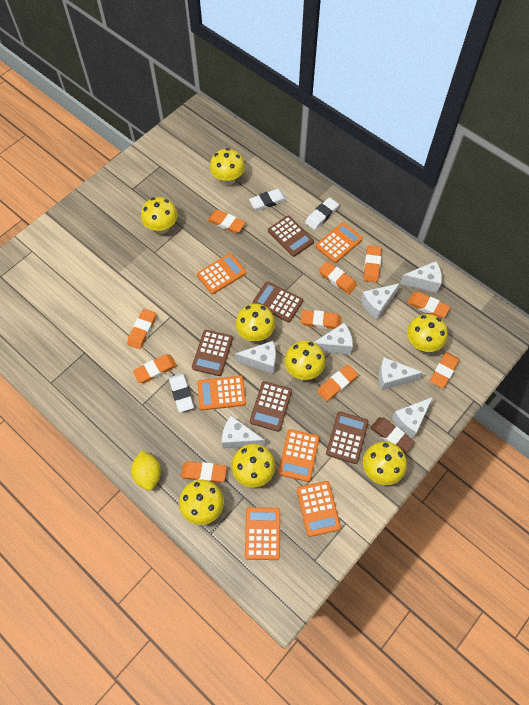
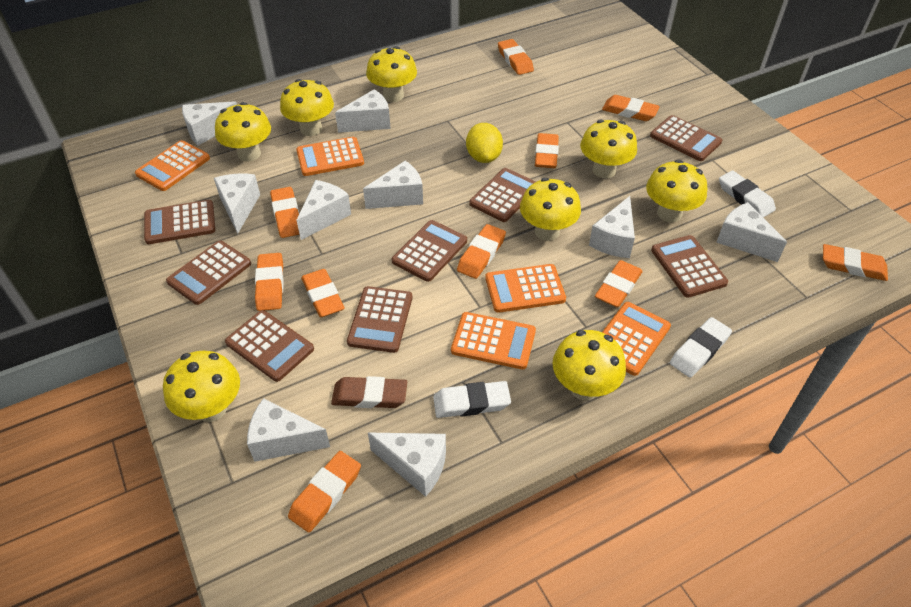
brown calculator: [192,330,233,376] [250,381,292,432] [253,281,303,322] [268,216,314,257] [326,411,369,464] = 5 -> [144,200,215,244] [166,240,251,305] [225,310,314,382] [347,286,412,353] [392,220,467,282] [469,168,536,222] [650,115,722,161] [651,235,728,298] = 8
orange calculator: [197,253,246,294] [197,376,246,410] [245,507,280,560] [278,429,320,482] [297,481,341,537] [316,222,363,263] = 6 -> [135,140,210,191] [296,137,364,176] [451,312,536,370] [485,264,566,313] [602,302,671,376] = 5
white cheese: [222,416,265,449] [235,341,276,374] [313,323,353,355] [361,283,400,320] [379,357,423,391] [392,397,433,438] [400,261,442,293] = 7 -> [182,101,237,146] [214,174,260,234] [247,398,330,462] [296,180,351,240] [335,89,391,133] [363,161,423,209] [368,433,446,497] [589,196,635,258] [716,202,787,262] = 9

